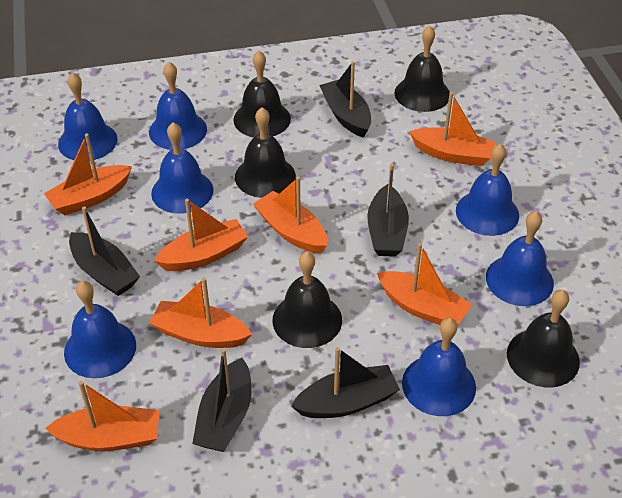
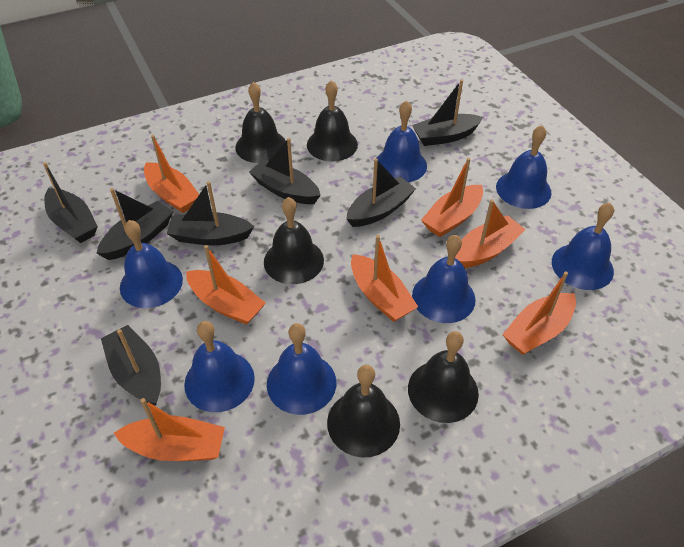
black boat: [69,206,140,296] [192,348,252,452] [291,347,400,418] [319,61,371,138] [367,164,409,257] = 5 -> [43,162,98,243] [96,188,173,260] [101,325,161,406] [167,181,254,246] [249,138,321,204] [346,158,416,227] [412,79,483,146] = 7

